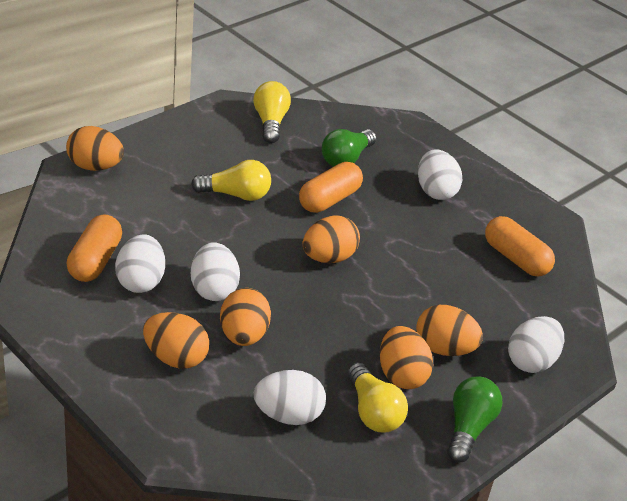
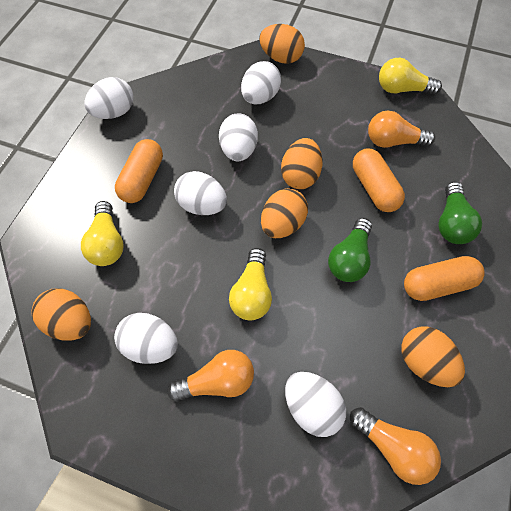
orange egg: [66,126,124,171] [143,312,209,369] [220,288,271,346] [303,216,360,263] [380,326,433,389] [416,305,483,356] = 6 -> [31,288,91,341] [259,24,305,64] [261,188,308,238] [281,138,323,189] [401,327,465,387] = 5
orange light bulb: none = 0 -> [168,350,254,402] [350,407,441,485] [368,111,435,148] = 3
white egg: [115,234,165,293] [191,242,240,301] [254,370,326,425] [418,150,463,200] [508,316,564,373] = 5 -> [84,77,134,119] [114,313,178,364] [174,171,227,215] [219,113,258,161] [241,61,281,104] [285,372,346,437] = 6

